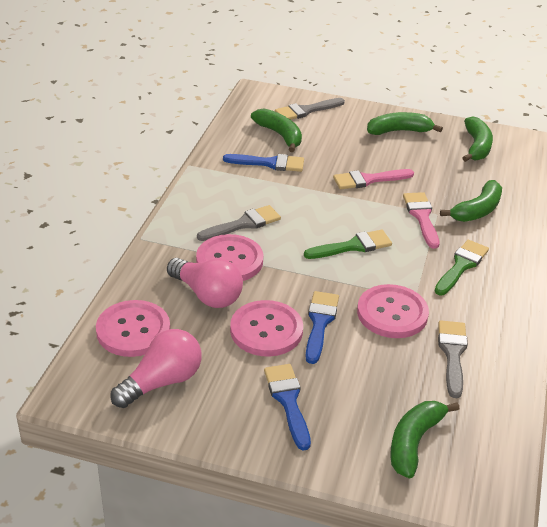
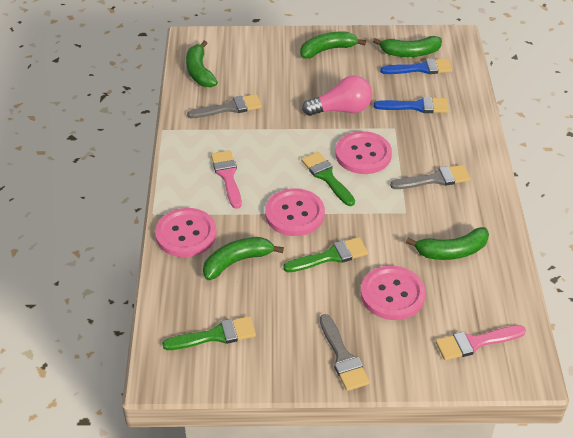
blue brush: [223,154,304,172] [264,364,311,451] [305,291,339,364] = 3 -> [374,97,449,113] [380,58,452,74] = 2
green brush: [304,230,392,259] [434,240,489,295] = 2 -> [162,316,256,350] [283,237,368,272] [301,152,355,206] = 3
pink light bulb: [110,329,201,408] [167,258,243,308] = 2 -> [302,76,372,116] = 1

